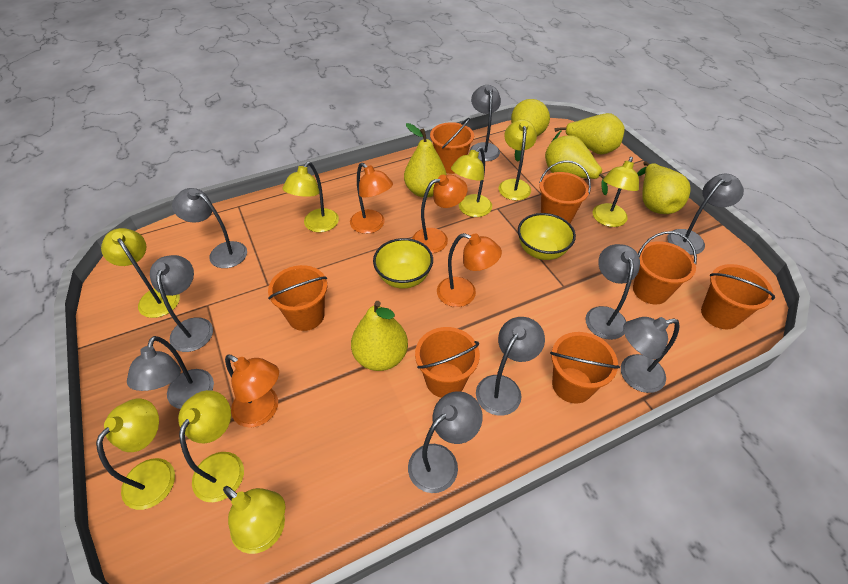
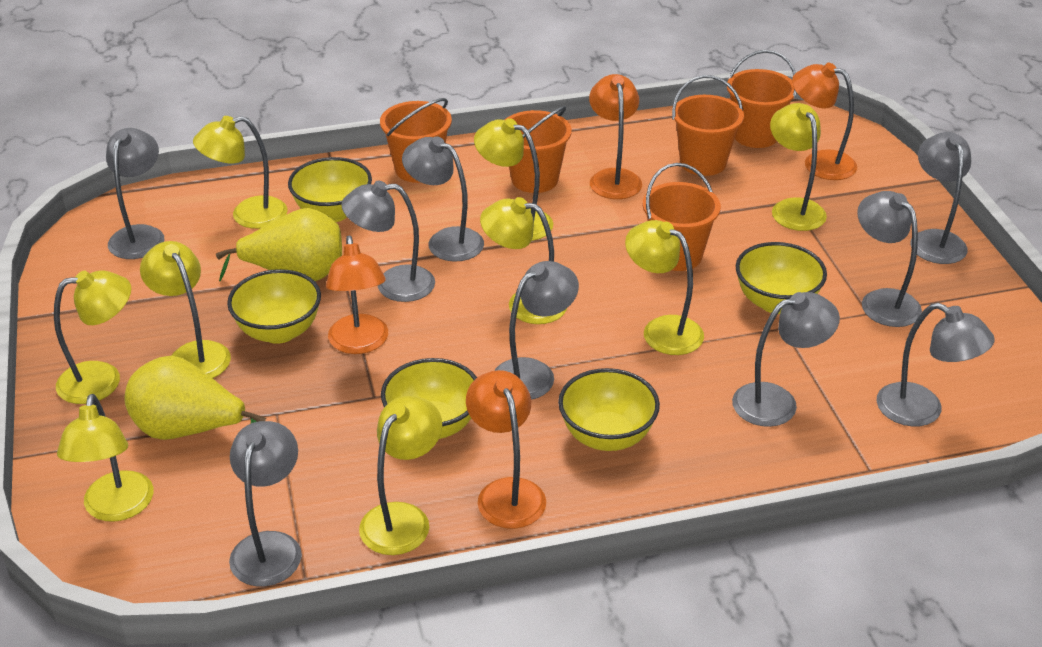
orange bucket: [268,265,327,331] [415,327,480,398] [430,118,474,174] [539,160,591,223] [550,332,620,404] [633,231,697,304] [701,264,775,329] = 7 -> [380,98,452,183] [505,106,572,193] [642,163,721,271] [672,75,744,176] [727,50,797,148] = 5
yellow bowl: [373,238,433,288] [518,213,576,260] = 2 -> [227,269,321,344] [288,157,372,222] [381,358,477,439] [558,368,660,451] [736,242,827,314] = 5
yellow lamp: [96,399,175,510] [101,228,180,318] [178,390,244,502] [223,486,285,554] [283,162,339,232] [451,147,492,217] [499,119,537,201] [592,157,639,227] = 8 -> [54,270,131,404] [57,394,154,522] [140,241,231,378] [193,116,288,229] [359,396,442,555] [474,118,553,241] [480,197,567,324] [625,220,704,355] [770,103,827,231] = 9
yellow pear: [351,301,408,371] [404,123,447,198] [511,99,550,162] [545,135,608,195] [552,113,625,155] [637,161,691,214] = 6 -> [125,355,266,440] [216,208,342,281] = 2

